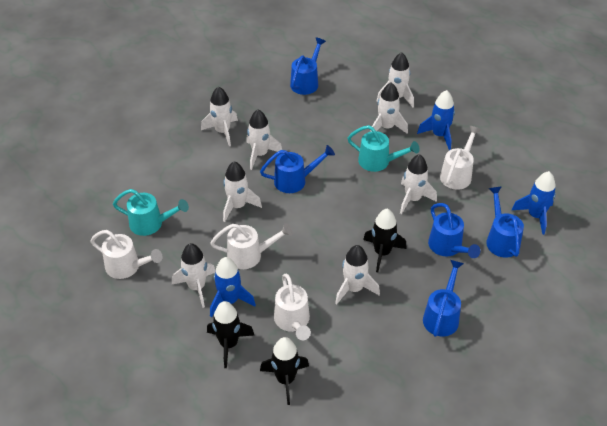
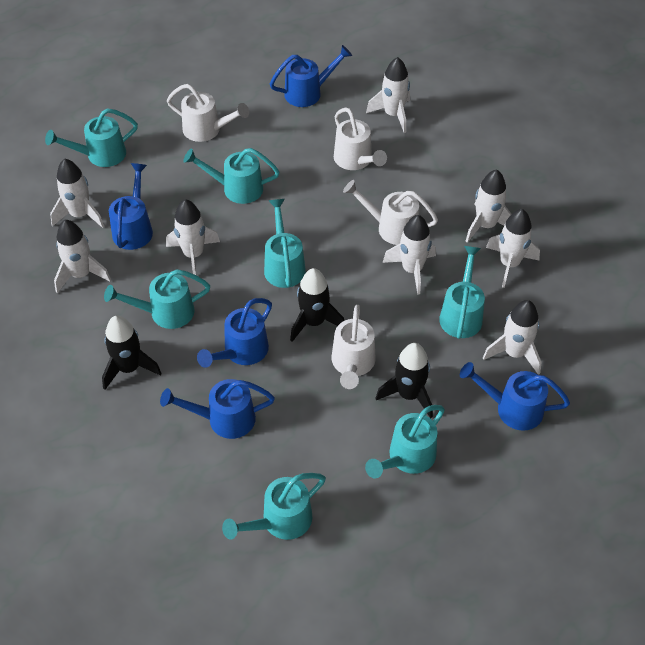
blue rocket: [210,257,256,317] [417,90,455,150] [512,171,556,235] = 3 -> none = 0
turquoise watering can: [113,189,189,236] [347,125,420,172] = 2 -> [45,108,138,167] [104,269,210,329] [183,148,280,204] [222,473,326,540] [264,199,306,288] [365,405,445,478] [439,246,485,339] = 7

